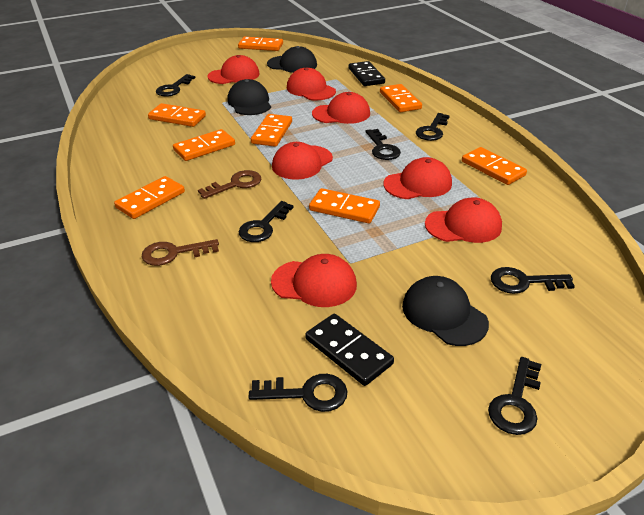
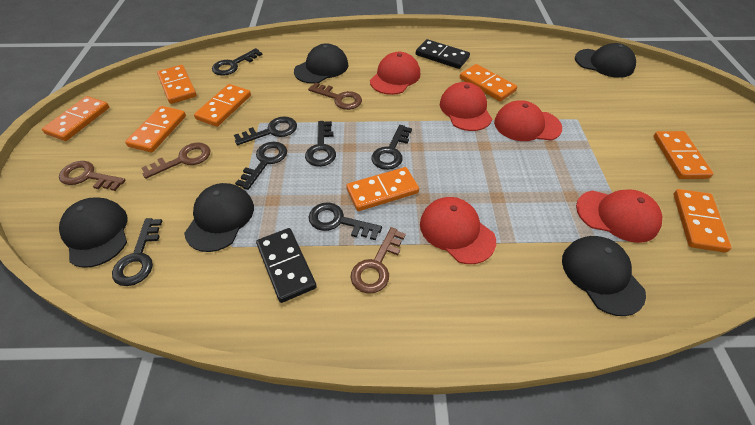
black cap: [227,79,271,115] [267,46,317,73] [402,276,489,346] = 3 -> [59,197,127,268] [184,183,254,252] [294,43,348,84] [562,236,646,316] [575,43,636,78] = 5
brown key: [142,239,219,266] [198,170,261,199] = 2 -> [59,161,126,191] [141,143,211,179] [308,83,362,110] [350,227,406,294] = 4
red cap: [207,55,260,84] [271,254,357,307] [272,142,333,180] [287,68,336,100] [312,92,370,124] [384,157,452,199] [425,197,502,243] = 7 -> [370,52,420,95] [420,197,496,264] [440,82,492,131] [494,100,562,141] [576,189,662,243] = 5

